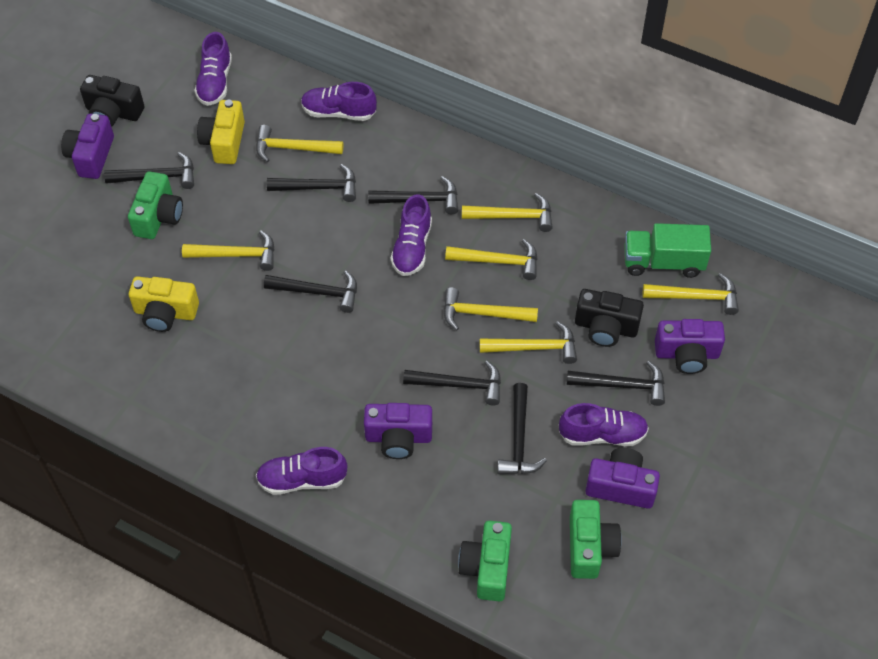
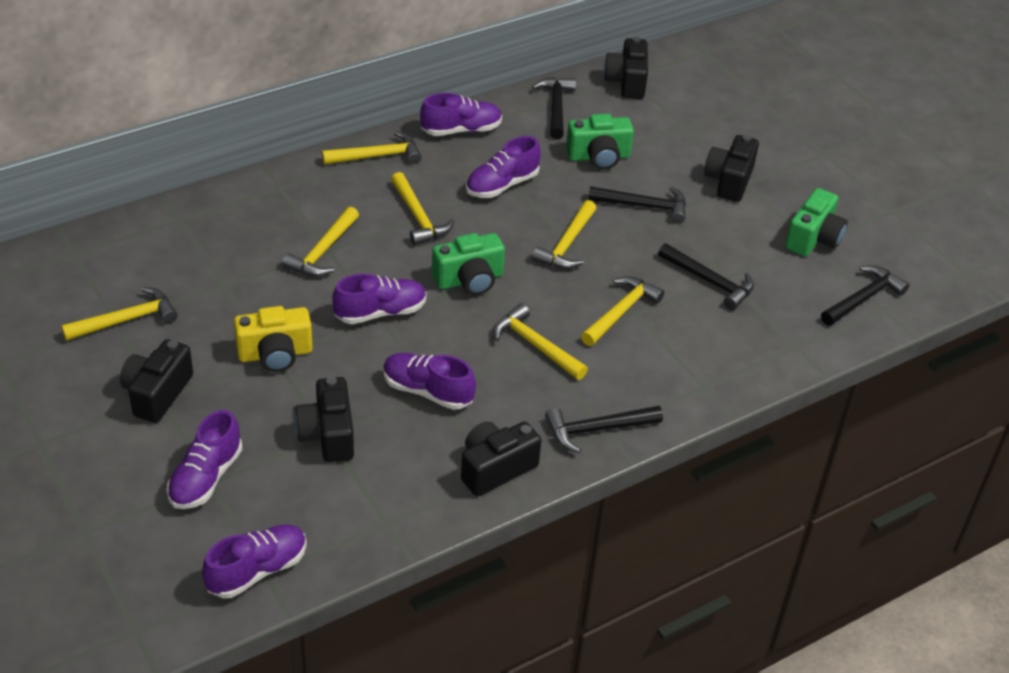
black camera: [80,75,144,127] [575,289,644,347] = 2 -> [120,339,193,423] [295,377,354,462] [461,421,541,496] [604,37,648,99] [704,135,759,202] = 5
black hammer: [104,152,194,189] [264,271,357,313] [267,164,356,202] [368,176,458,214] [403,360,501,405] [497,383,547,474] [567,361,665,406] = 7 -> [532,77,576,139] [545,406,663,453] [588,186,686,224] [658,243,754,310] [821,266,910,326] = 5
green truck: [625,223,711,278] = 1 -> none = 0
purple camera: [61,114,114,179] [364,403,432,459] [585,448,660,509] [655,319,725,374] = 4 -> none = 0
purple shoe: [194,32,232,106] [256,447,347,495] [301,82,377,121] [391,194,432,276] [559,403,649,446] = 5 -> [167,410,242,509] [202,524,307,598] [332,274,427,324] [383,353,476,410] [420,93,502,136] [466,136,541,198] = 6
yellow camera: [129,276,199,332] [197,100,245,164] = 2 -> [234,306,313,372] = 1

